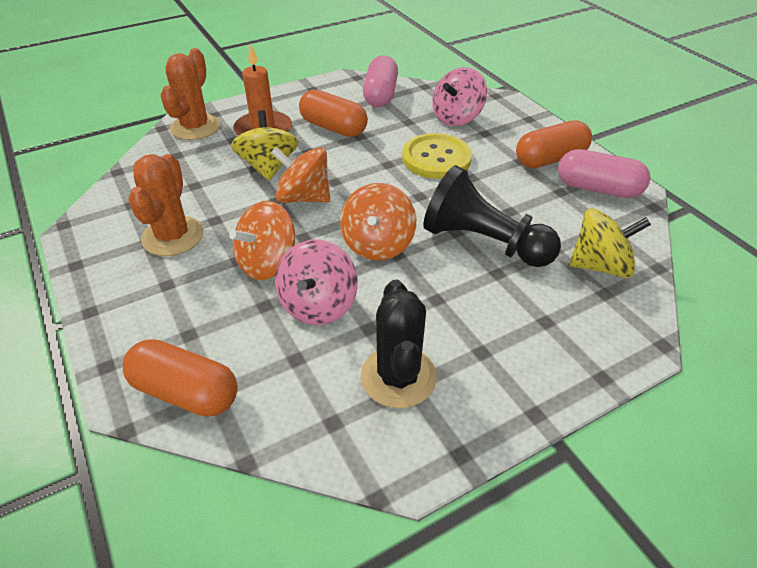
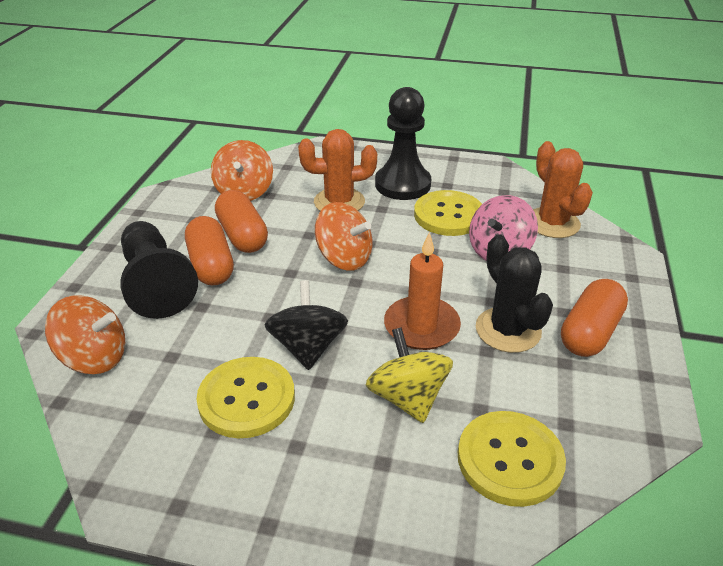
black pawn: [423,165,561,267] = 1 -> [120,221,198,319] [375,87,431,200] = 2
black spinning top: none = 0 -> [265,280,348,370] = 1
pink capsule: [363,55,398,107] [558,149,650,198] = 2 -> none = 0
pink spinning top: [275,239,358,325] [432,67,487,126] = 2 -> [469,195,538,261] = 1
yellow button: [402,133,472,179] = 1 -> [197,357,295,438] [414,190,482,236] [458,411,566,507] = 3
yellow spinning top: [231,110,298,181] [569,208,651,278] = 2 -> [366,327,453,423] = 1

